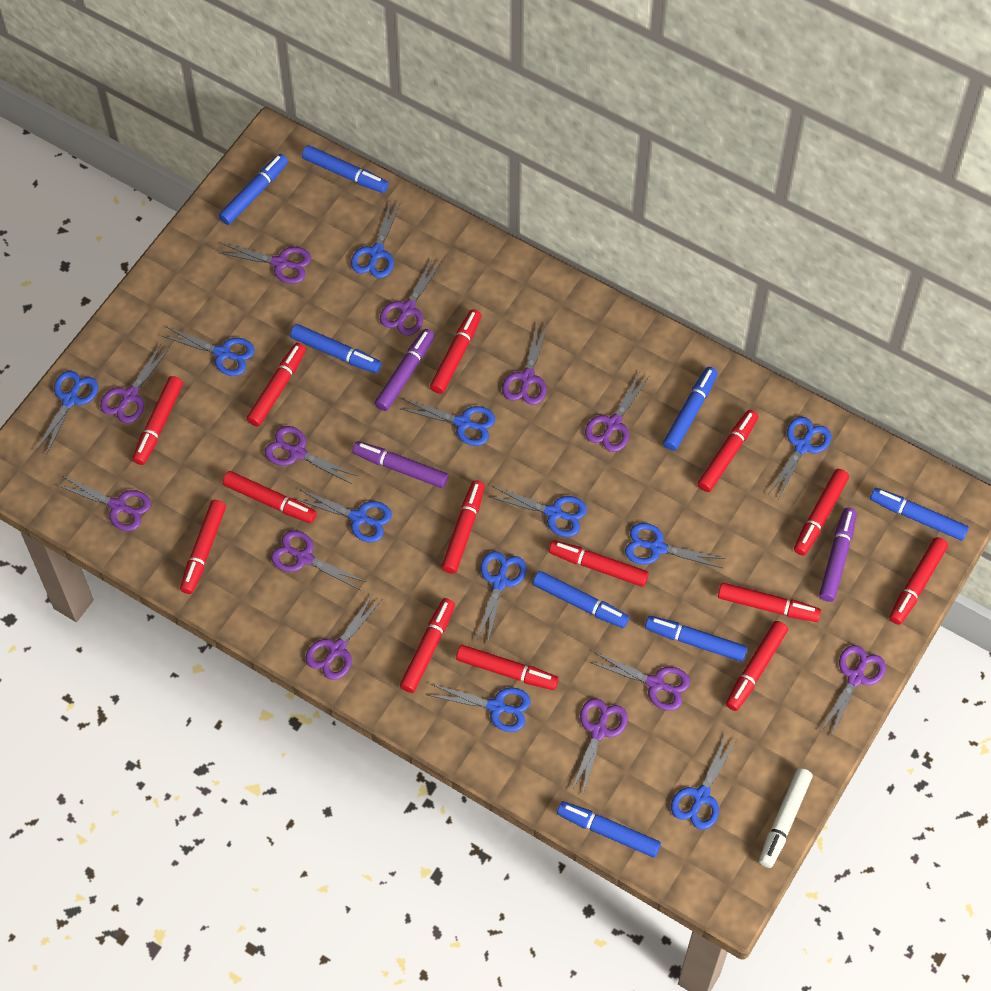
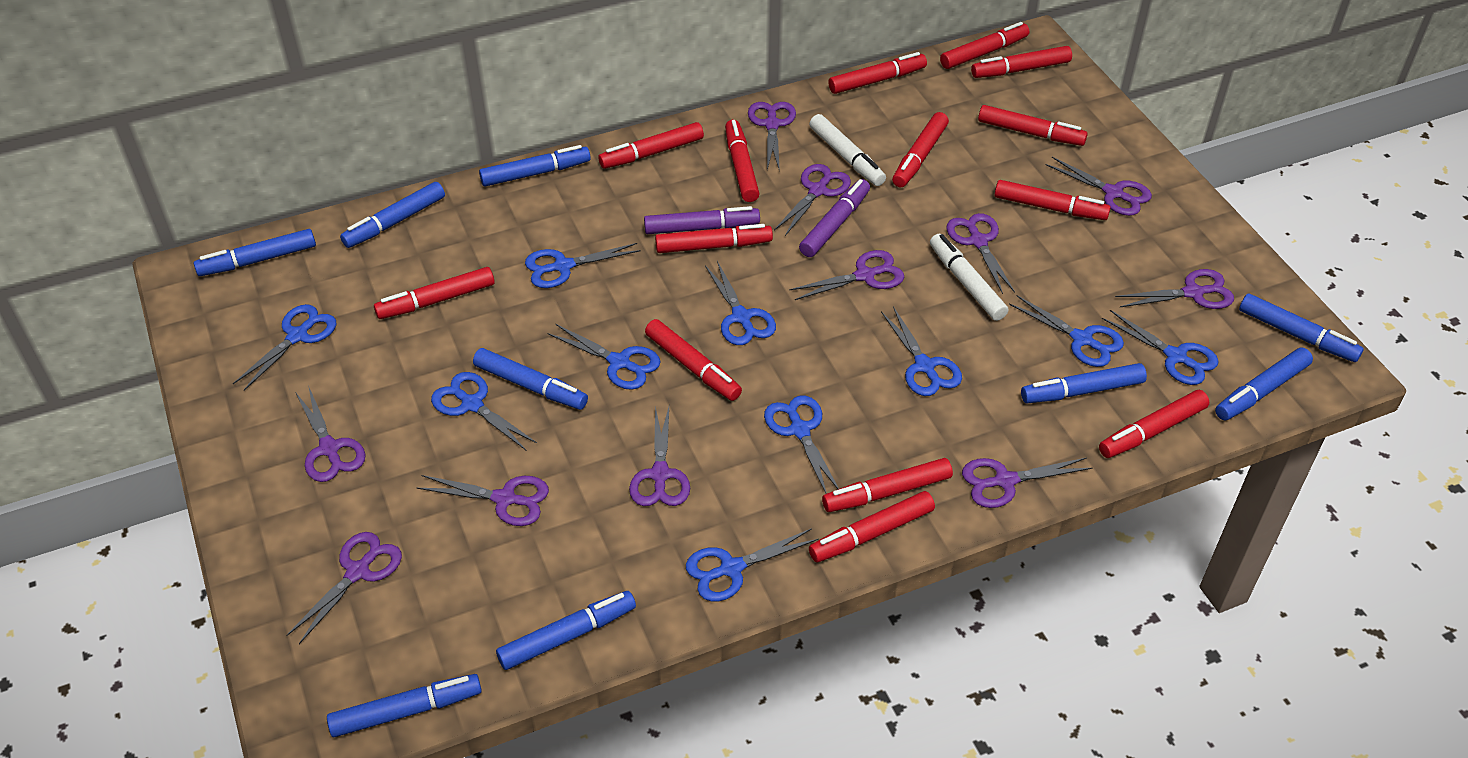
blue marker: [218,154,288,225] [290,324,381,373] [302,145,388,193] [533,571,629,628] [557,801,661,858] [645,616,748,662] [663,367,718,451] [870,488,969,541] = 8 -> [194,229,316,276] [327,674,482,737] [340,182,445,248] [473,348,588,410] [479,145,591,187] [496,591,636,670] [1021,363,1147,403] [1215,347,1313,420] [1239,294,1364,362] = 9
blue scissors: [36,371,98,455] [162,327,254,376] [295,489,392,542] [351,201,401,278] [399,399,495,446] [428,684,531,732] [477,551,527,641] [489,487,587,537] [625,523,725,568] [671,736,737,830] [769,417,831,499] = 11 -> [233,304,336,391] [431,372,537,450] [525,243,641,288] [548,324,660,390] [686,528,819,601] [705,261,776,345] [764,396,839,494] [881,307,962,396] [1009,295,1124,367] [1102,310,1219,385] = 10
purple marker: [353,441,448,488] [375,329,435,411] [819,508,857,602] = 3 -> [644,206,760,234] [799,179,870,257] = 2
purple scissors: [57,476,151,531] [100,344,170,423] [218,243,311,284] [265,426,357,484] [271,530,366,591] [305,594,382,680] [380,258,442,336] [502,324,548,405] [572,698,628,796] [585,372,650,452] [589,652,690,711] [821,645,886,737] = 12 -> [286,532,402,644] [295,388,366,482] [417,475,549,526] [629,406,690,506] [748,102,796,172] [774,164,851,236] [790,250,904,300] [946,213,1015,294] [962,458,1093,508] [1045,157,1152,216] [1115,269,1234,309] = 11
white marker: [759,768,813,868] = 1 -> [809,114,886,186] [930,234,1008,321] = 2

